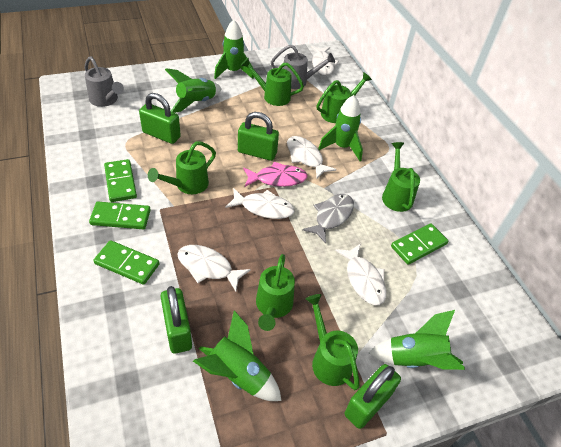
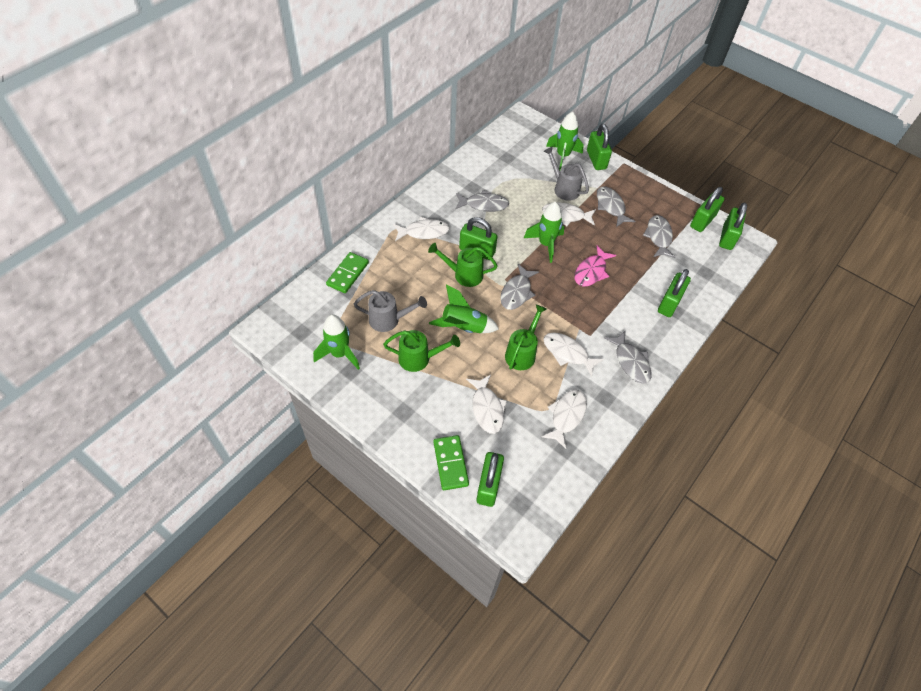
green domino: [89,202,151,229] [93,240,160,285] [104,159,137,202] [391,224,448,265] = 4 -> [326,252,369,293] [433,435,469,490] = 2
green padlock: [139,93,181,144] [160,286,192,354] [238,112,279,161] [344,364,401,429] = 4 -> [459,217,497,260] [476,452,504,507] [587,124,612,170] [658,269,691,317] [690,187,725,232] [719,202,747,250] = 6
green rocket: [165,68,221,113] [193,310,281,401] [214,20,254,79] [318,95,363,161] [369,310,465,370] = 5 -> [313,314,360,370] [429,284,499,333] [524,202,564,263] [546,112,584,170] = 4
green watering can: [148,141,216,194] [241,57,304,106] [256,254,295,331] [306,294,360,390] [317,72,372,123] [382,142,420,212] = 6 -> [383,330,460,372] [428,243,498,287] [505,304,547,370] = 3
grey fish: [302,194,354,244] = 1 -> [455,190,509,212] [500,264,539,310] [597,186,635,227] [604,330,652,384] [643,215,676,258] = 5

